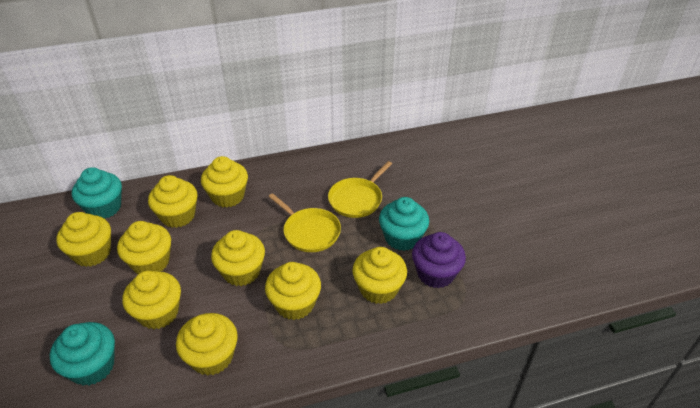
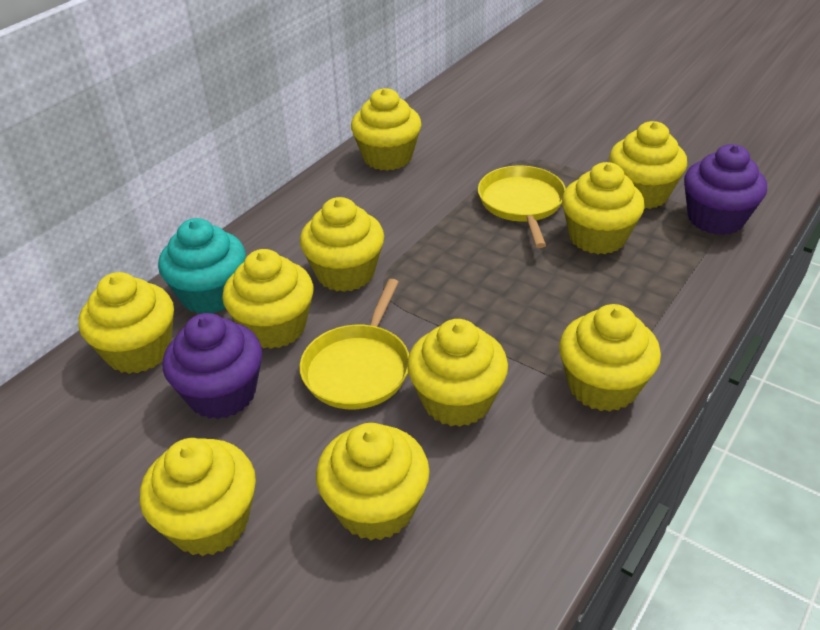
purple cupcake: [412,232,466,288] = 1 -> [163,313,262,419] [684,144,767,235] = 2
turquoise cupcake: [50,322,115,386] [72,167,122,219] [379,197,429,251] = 3 -> [158,218,246,314] = 1
yellow cupcake: [56,212,111,267] [117,221,171,274] [122,271,181,329] [148,175,197,228] [176,313,238,376] [201,156,248,207] [211,230,265,286] [265,262,321,320] [352,247,407,304] = 9 -> [79,272,174,374] [140,438,256,556] [222,249,313,349] [300,197,384,292] [316,423,430,540] [351,88,421,171] [407,319,508,427] [559,304,661,412] [562,162,645,254] [609,121,687,209] = 10

